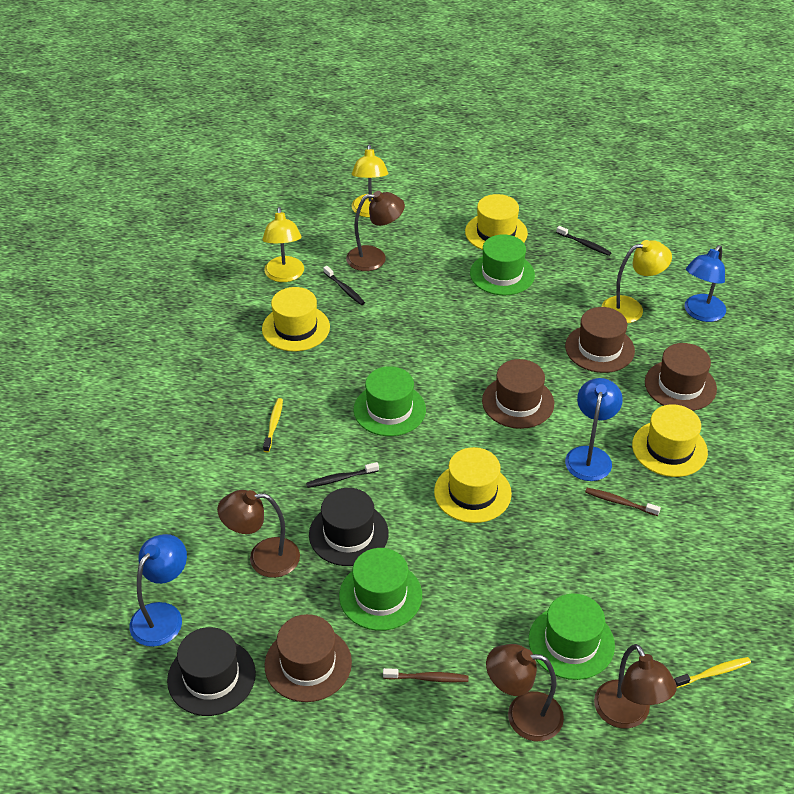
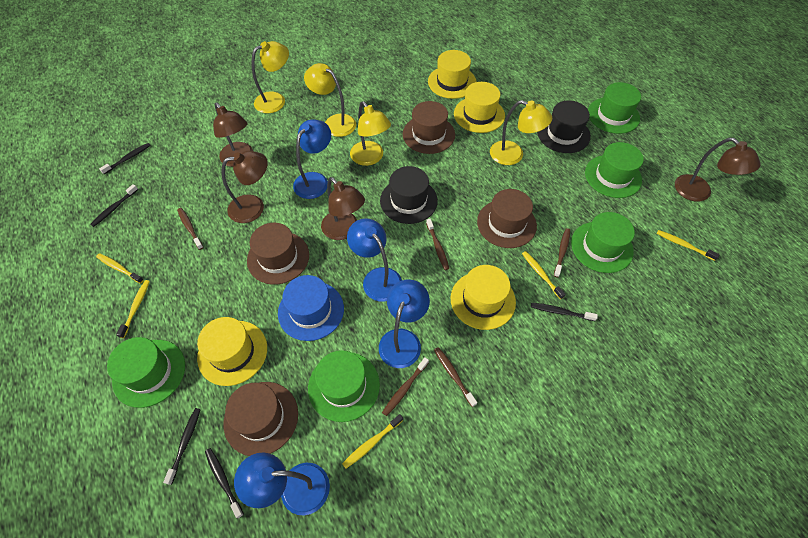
black toothbrush: [306,462,379,488] [323,266,365,305] [556,226,611,256] = 3 -> [90,184,138,227] [99,143,151,174] [163,408,201,485] [205,448,244,518] [531,303,598,321] = 5
blue hat: none = 0 -> [278,275,344,341] = 1
blue lamp: [129,534,187,647] [565,378,623,481] [685,245,726,322] = 3 -> [234,453,330,516] [293,119,331,199] [347,218,402,302] [379,279,430,368] = 4
brown toothbrush: [383,668,468,682] [585,488,661,516] = 2 -> [177,208,203,250] [382,357,429,416] [426,219,449,270] [434,347,477,407] [554,228,570,278] = 5
green hat: [339,548,422,631] [353,366,426,436] [470,234,535,295] [529,593,615,680] = 4 -> [107,337,185,408] [308,350,380,422] [571,212,635,273] [585,142,644,198] [588,82,641,134] = 5
yellow lamp: [262,207,304,282] [352,144,388,218] [602,240,672,323] = 3 -> [251,41,289,113] [304,63,356,137] [350,101,391,166] [490,100,552,165] = 4
yellow toothbrush: [263,398,283,452] [674,657,751,688] = 2 -> [96,253,144,284] [116,280,150,338] [342,414,403,469] [522,251,566,299] [656,230,720,261] = 5

